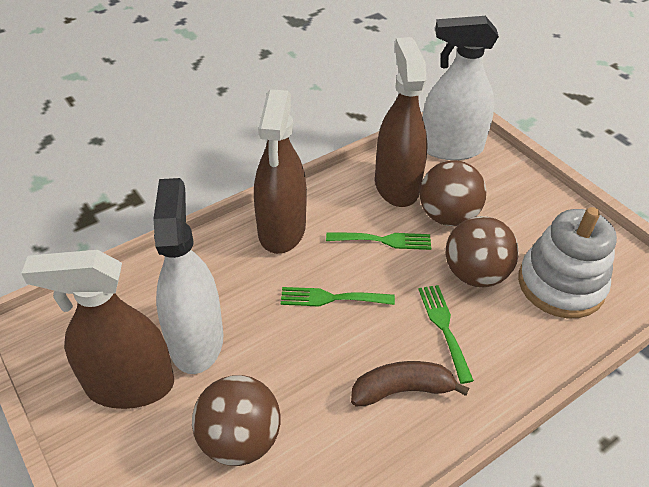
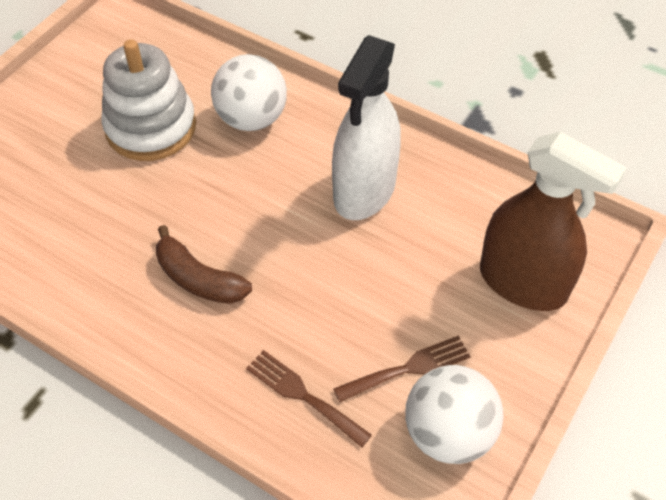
brown ball: [192,375,280,466] [420,160,486,226] [446,216,519,287] = 3 -> none = 0
brown fork: none = 0 -> [246,350,372,447] [333,336,471,402] = 2
brown spray bottle: [21,250,174,409] [254,89,307,254] [375,37,427,207] = 3 -> [480,132,627,311] = 1
green fork: [281,287,395,306] [326,232,431,250] [418,285,474,384] = 3 -> none = 0
white ball: none = 0 -> [211,54,287,131] [405,365,503,464] = 2
white spray bottle: [153,178,224,374] [423,16,499,160] = 2 -> [332,35,401,220] = 1

